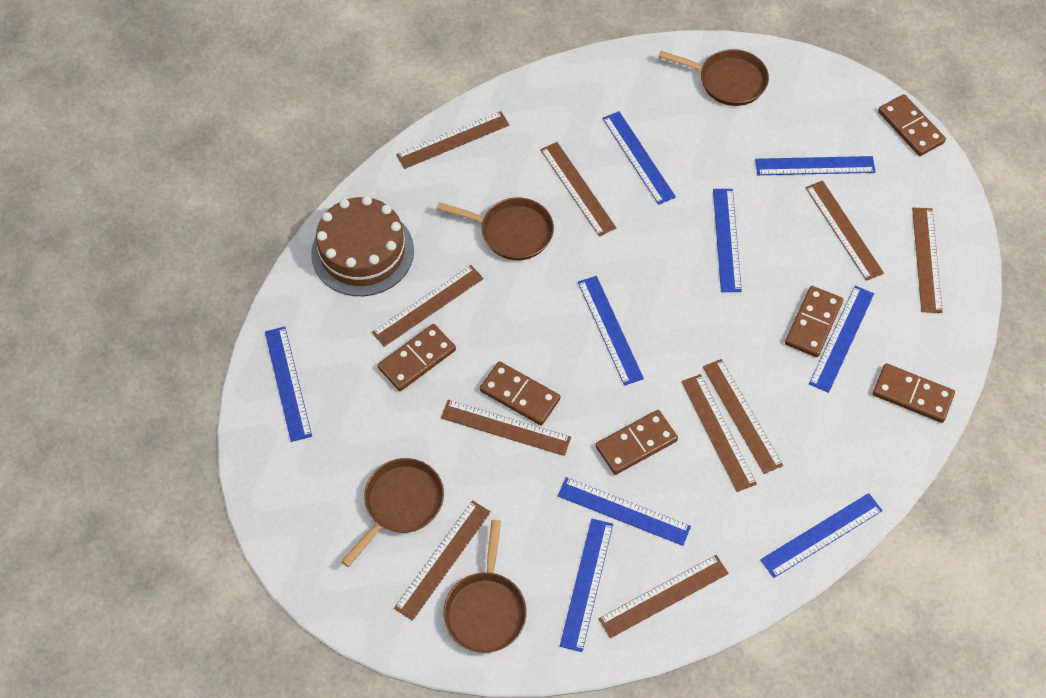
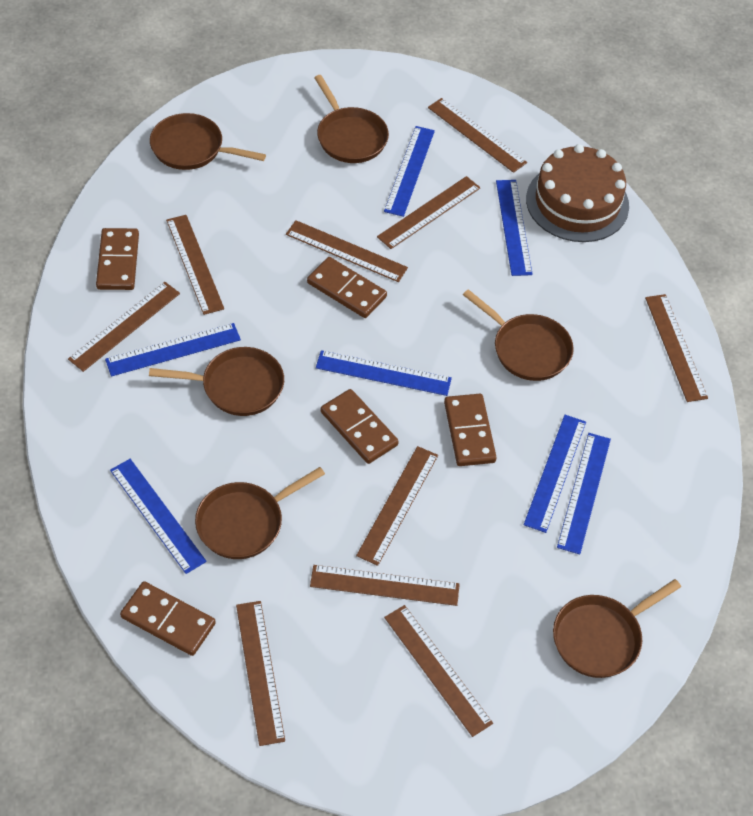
blue ruler: [265,326,312,442] [558,477,691,546] [560,519,613,652] [578,276,644,386] [602,111,676,205] [713,189,742,292] [755,156,875,175] [760,493,883,578] [809,286,874,393] = 9 -> [105,323,241,376] [110,459,207,574] [316,350,452,396] [384,126,435,217] [496,180,533,276] [524,415,586,533] [557,433,611,554] = 7
brown domino: [378,324,456,391] [480,361,560,425] [596,410,678,475] [785,286,843,357] [873,363,955,423] [878,94,946,156] = 6 -> [96,228,139,290] [120,581,216,656] [307,257,387,318] [321,389,399,464] [444,394,497,466] = 5
brown pan: [341,458,444,567] [437,197,554,260] [443,520,527,653] [658,49,769,106] = 4 -> [149,347,284,416] [150,113,266,170] [195,467,325,559] [314,75,389,163] [463,289,574,381] [553,579,681,678] = 6

